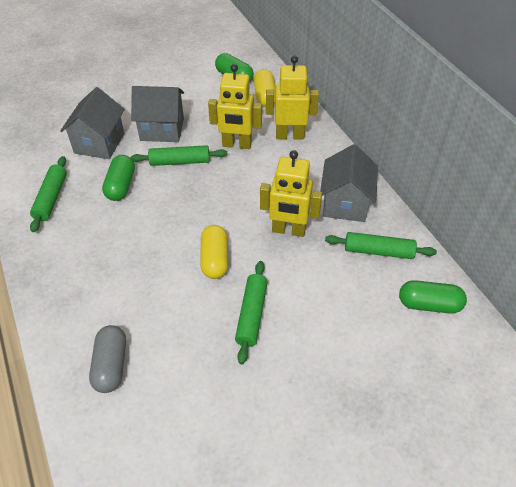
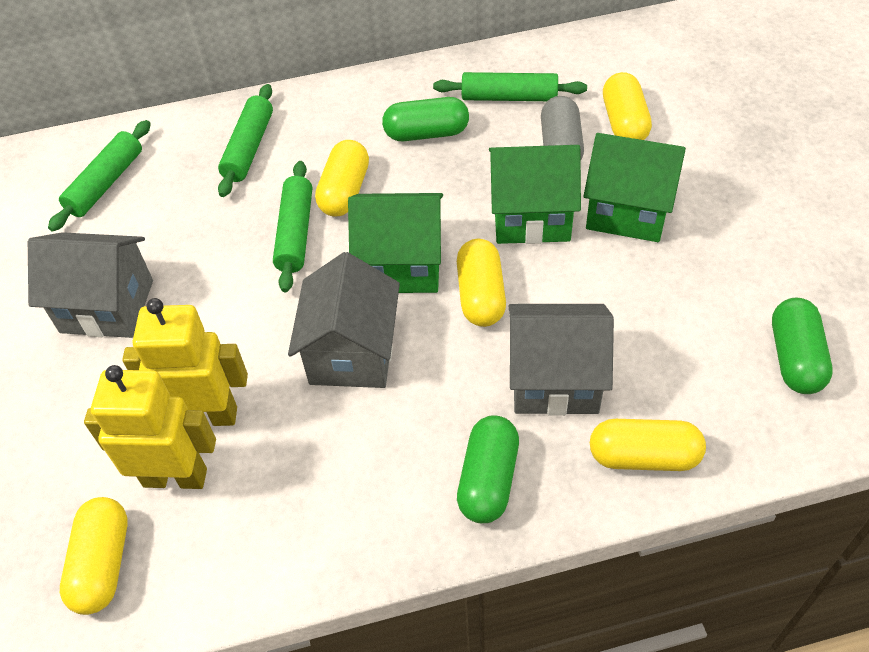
green house: none = 0 -> [348,193,443,293] [489,145,581,244] [583,133,686,242] = 3
yellow capsule: [200,225,228,279] [254,69,276,107] = 2 -> [60,497,128,615] [315,140,369,216] [457,239,506,327] [590,419,706,471] [603,72,652,140] = 5
yellow robot: [208,64,262,149] [260,150,322,237] [266,56,319,140] = 3 -> [84,365,216,489] [122,298,248,426] = 2

